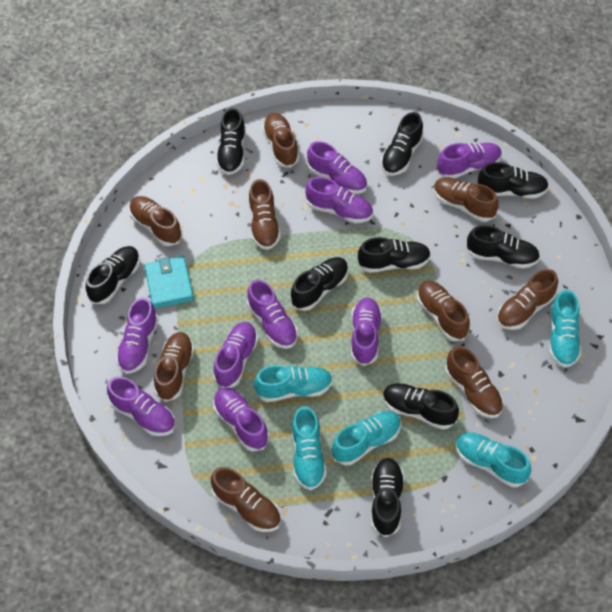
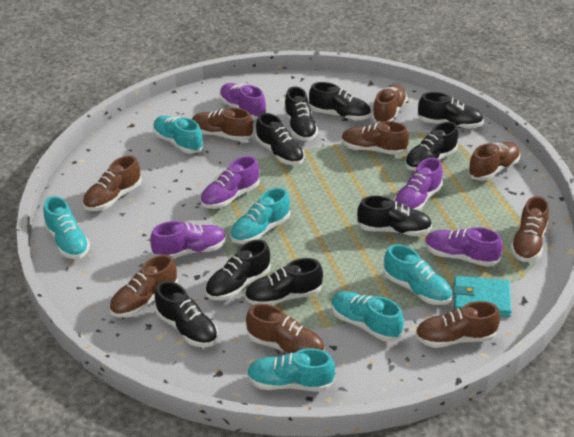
purple shoe: [107,377,175,436] [116,297,159,374] [213,322,258,388] [213,388,269,451] [247,280,298,349] [305,177,373,223] [307,141,367,194] [351,297,382,366] [437,143,502,178] = 9 -> [150,221,226,258] [200,156,260,209] [219,83,266,120] [394,158,443,211] [425,227,502,267] = 5
turquoise shoe: [254,365,333,402] [292,406,327,490] [332,411,401,465] [455,432,531,487] [549,290,581,368] = 5 -> [43,196,90,259] [153,116,204,154] [230,188,290,244] [247,348,335,392] [331,291,404,342] [384,244,452,305] = 6

